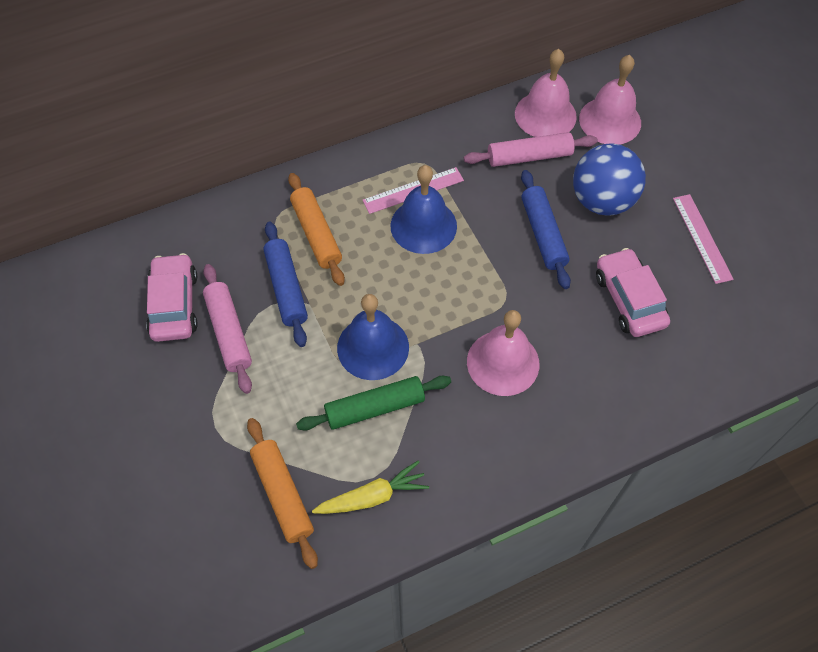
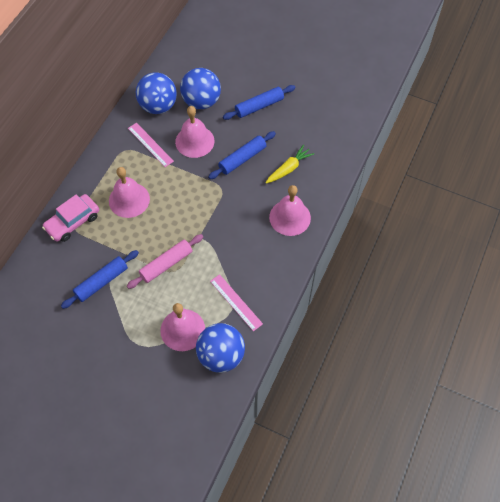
blue ball: [573,143,646,216] = 1 -> [136,72,177,114] [180,68,221,109] [196,323,245,373] = 3
blue bell: [337,294,409,380] [390,165,457,254] = 2 -> none = 0
blue rolling pin: [263,222,308,347] [521,170,571,289] = 2 -> [61,250,139,309] [208,131,276,179] [223,85,295,120] = 3
green rolling pin: [296,376,451,431] = 1 -> none = 0
orange rolling pin: [247,418,318,569] [288,173,345,286] = 2 -> none = 0
pink bell: [467,310,539,396] [515,49,577,137] [579,55,641,145] = 3 -> [109,167,150,218] [160,303,205,351] [175,106,215,158] [269,185,311,236] = 4
pink car: [146,253,198,342] [596,248,670,337] = 2 -> [42,194,99,242] = 1
pink rolling pin: [203,264,252,394] [464,132,598,167] = 2 -> [127,234,203,289] = 1

